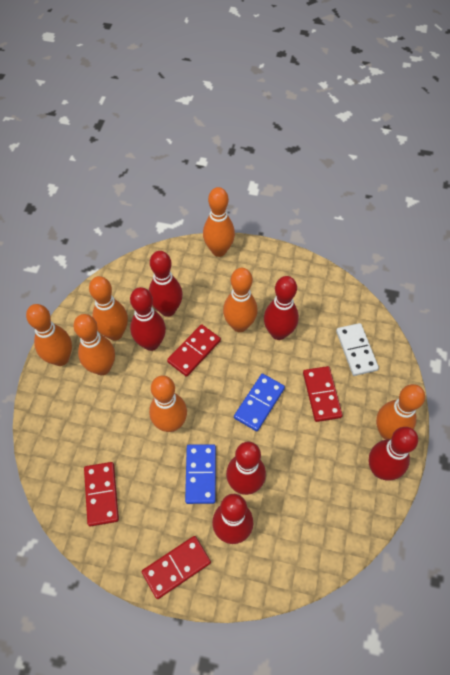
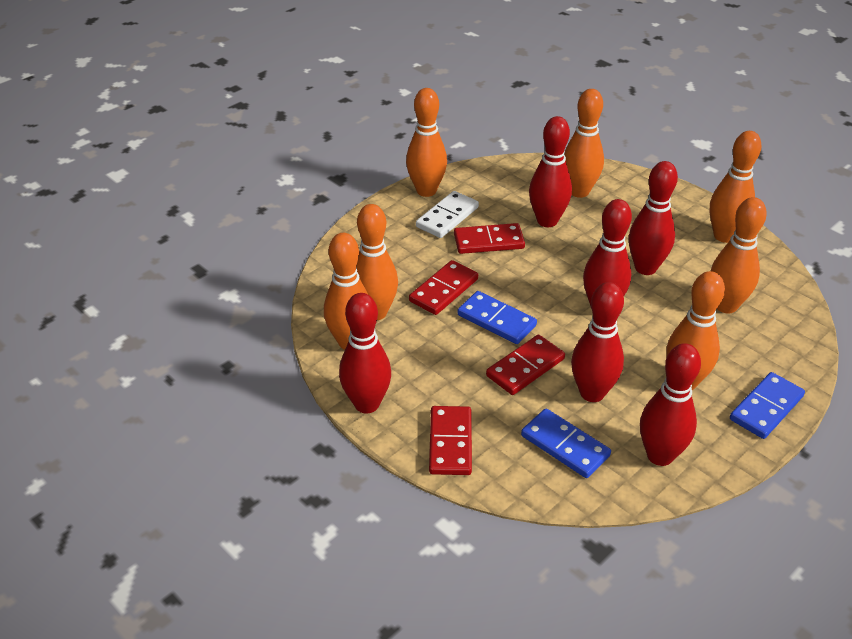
blue domino: [185,444,216,504] [234,374,285,431] = 2 -> [458,291,537,344] [521,408,611,478] [730,372,805,439] = 3

